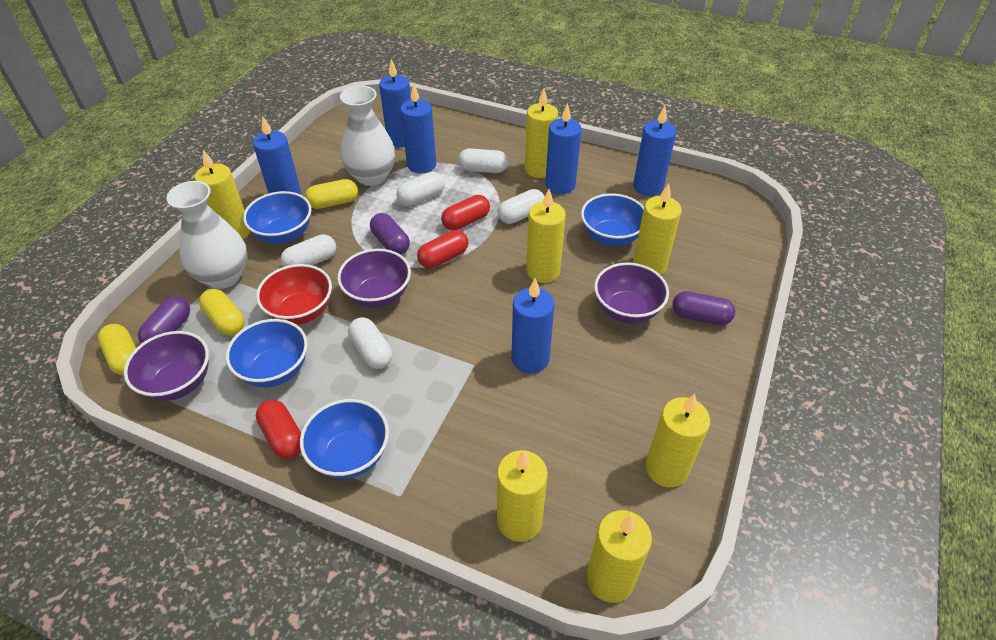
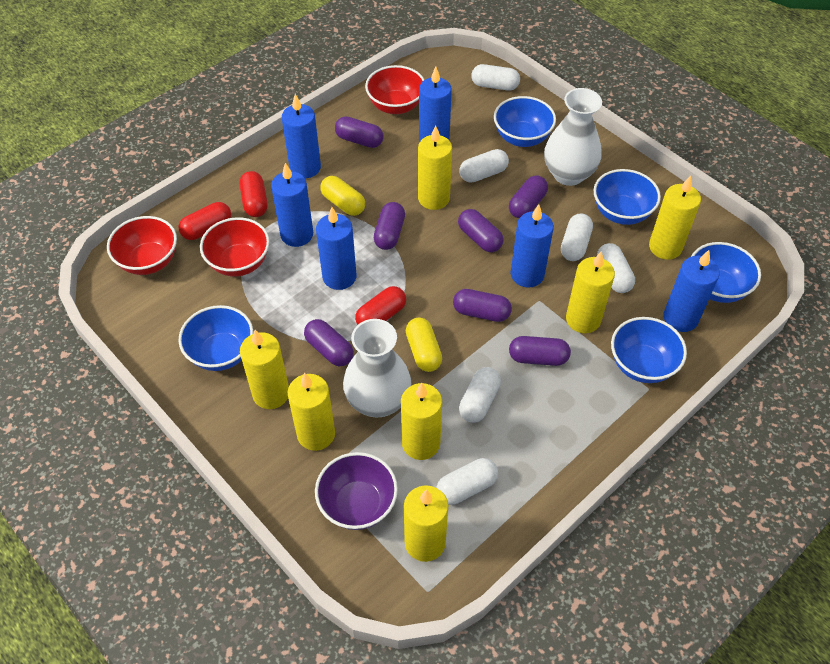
blue bowl: [226,319,308,387] [243,191,312,244] [300,399,389,479] [581,193,644,246] = 4 -> [179,305,253,371] [494,96,556,147] [594,169,661,225] [611,317,687,383] [691,242,761,303] = 5
purple bowl: [124,331,209,401] [337,249,411,308] [594,263,669,324] = 3 -> [315,452,398,530] = 1
purple capsule: [138,296,190,344] [370,213,410,255] [672,291,735,325] = 3 -> [304,319,354,366] [335,116,383,148] [374,202,405,250] [453,289,512,322] [458,209,503,252] [509,175,548,218] [509,336,571,366] = 7
red bowl: [256,264,332,325] = 1 -> [107,216,177,275] [200,217,270,276] [365,65,424,114] = 3
white capsule: [281,234,336,267] [348,317,392,369] [396,172,445,206] [458,148,508,173] [497,189,545,224] = 5 -> [436,458,498,505] [459,149,509,183] [459,367,501,423] [471,64,520,91] [561,213,593,261] [597,243,635,293] = 6
yellow capsule: [98,324,136,375] [199,289,244,335] [305,179,358,209] = 3 -> [320,176,365,216] [406,317,442,372] = 2

